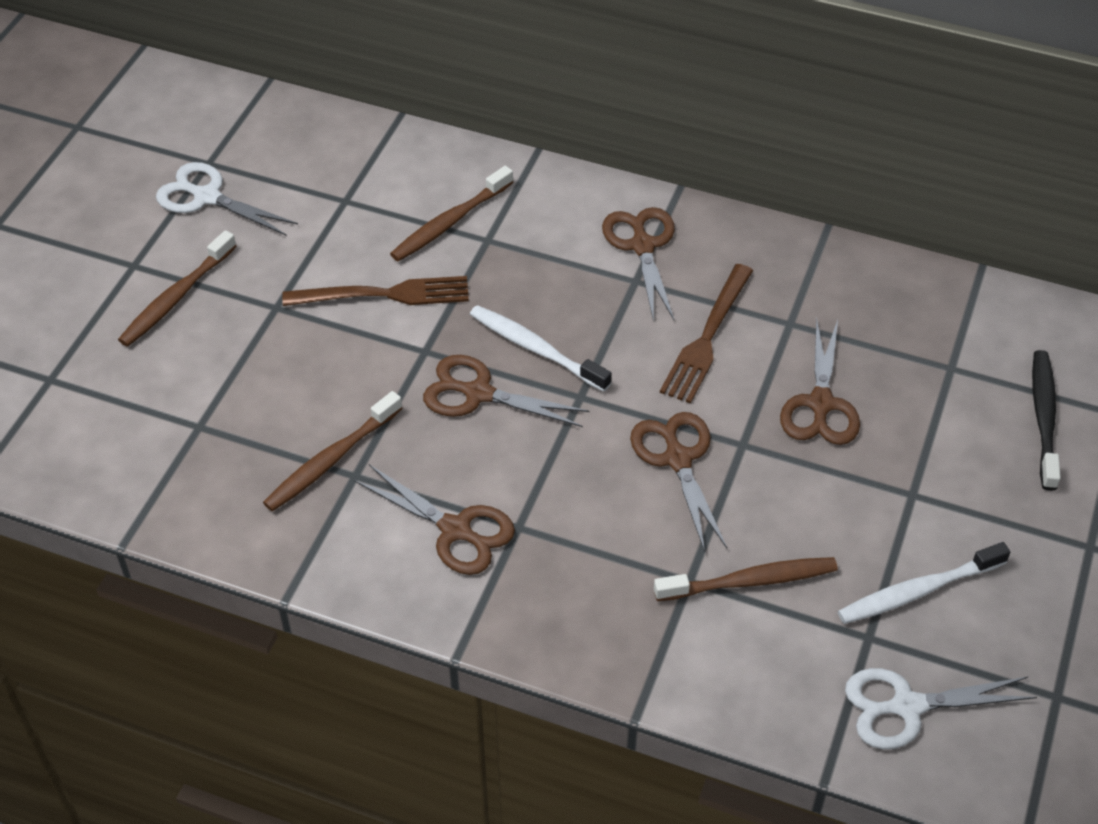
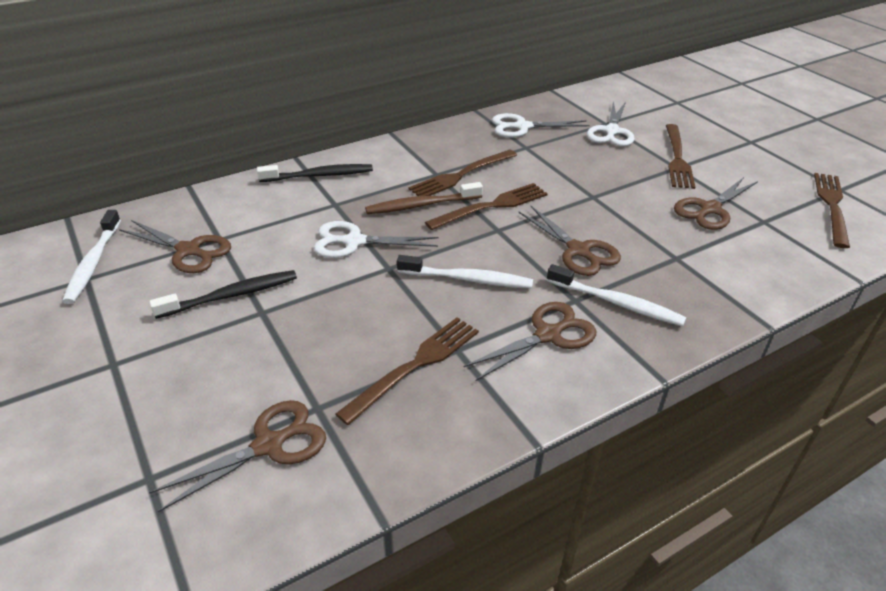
black toothbrush: [1032,350,1061,491] = 1 -> [149,270,297,319] [257,164,373,182] = 2
brown fork: [282,276,469,306] [660,264,753,403] = 2 -> [336,317,479,425] [409,149,517,196] [425,183,548,230] [666,124,695,189] [814,173,850,248] = 5
brown toothbrush: [118,230,236,347] [263,391,403,512] [390,166,513,262] [654,557,838,601] = 4 -> [365,182,483,214] = 1
white scissors: [156,162,298,236] [845,668,1037,749] = 2 -> [314,221,439,258] [492,113,590,138] [587,101,635,146] = 3
white toothbrush: [470,305,612,392] [838,542,1010,624] = 2 -> [62,210,121,304] [397,255,533,288] [547,264,686,326] = 3

